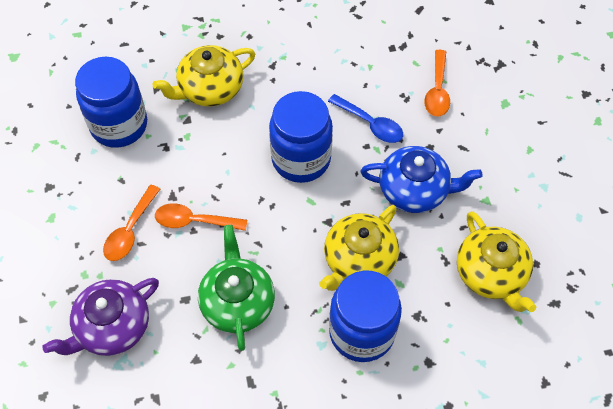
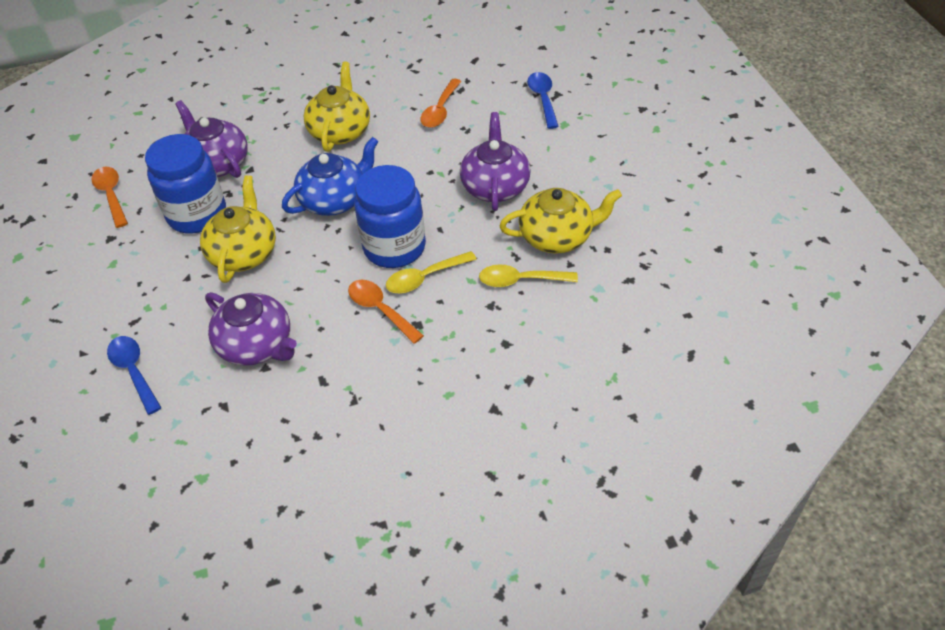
blue jar: [75,57,147,148] [269,91,333,183] [329,270,402,362] = 3 -> [145,134,226,233] [354,165,426,268] = 2
blue spoon: [328,94,403,143] = 1 -> [107,336,162,415] [527,72,559,129] = 2
green teapot: [198,225,275,351] = 1 -> none = 0
purple teapot: [42,278,159,356] = 1 -> [175,100,248,178] [205,292,297,366] [460,112,531,211] = 3
yellow spoon: none = 0 -> [386,251,477,294] [479,264,578,287] = 2

